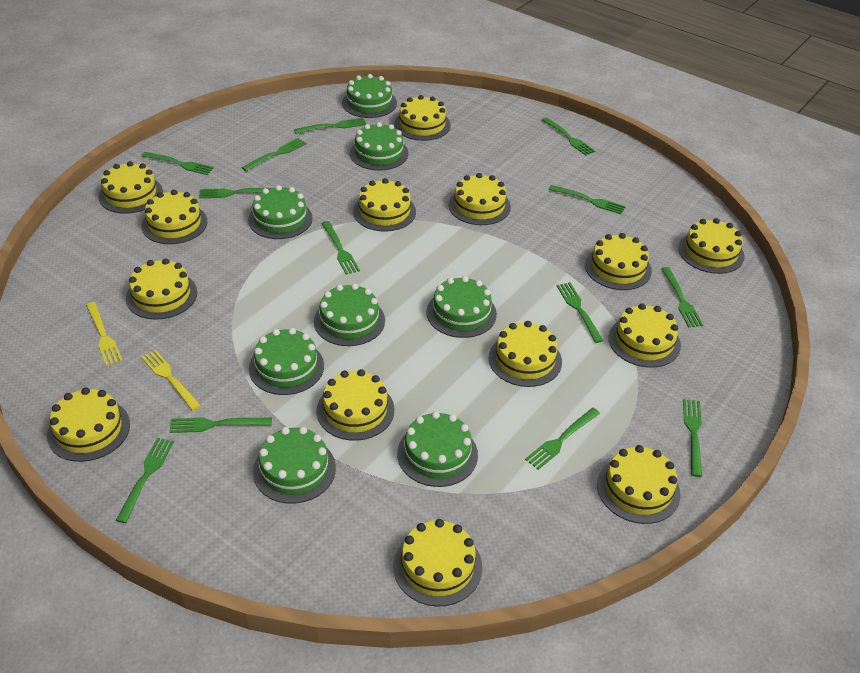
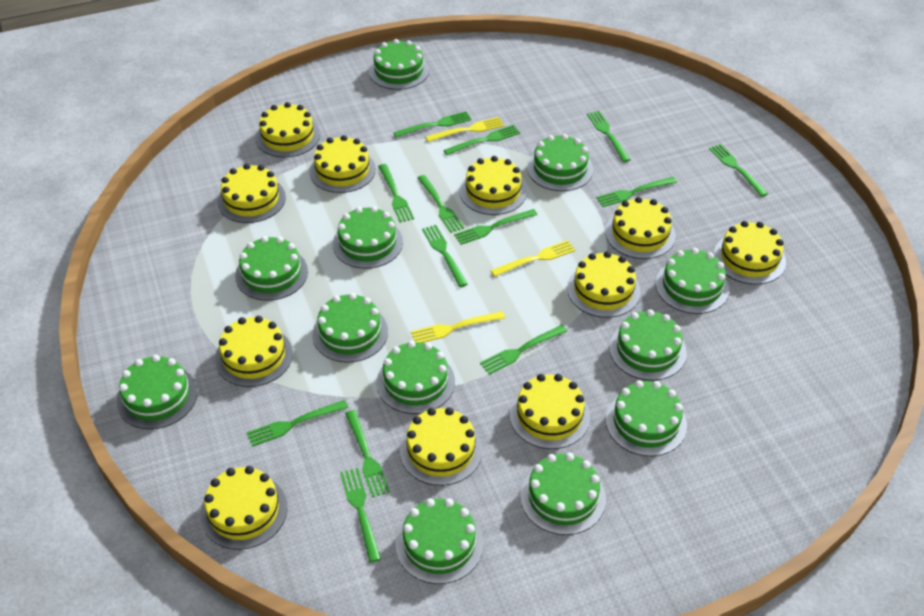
green cake: [248,185,313,239] [249,328,324,395] [253,427,336,504] [314,283,385,346] [342,74,397,118] [350,122,408,170] [397,411,478,487] [427,276,497,338] = 8 -> [117,354,198,429] [235,236,308,301] [312,293,388,362] [333,206,403,269] [369,39,429,90] [376,341,455,414] [395,498,484,584] [520,452,606,535] [527,134,593,191] [606,380,687,456] [609,309,687,381] [656,248,729,314] = 12
yellow cake: [47,387,130,462] [98,161,163,214] [126,258,197,320] [142,190,207,244] [316,369,394,441] [353,178,416,232] [393,519,482,607] [394,95,451,141] [449,173,511,225] [489,321,562,387] [585,233,652,290] [597,445,680,524] [609,303,681,368] [678,218,744,274] = 14 -> [200,466,287,550] [215,316,293,387] [217,164,286,223] [256,102,320,157] [310,135,376,193] [400,407,482,486] [460,156,527,215] [510,374,590,449] [567,251,641,318] [605,197,676,259] [714,221,786,285] = 11
yellow fork: [86,302,122,366] [141,350,201,411] = 2 -> [411,311,505,343] [426,117,504,142] [490,240,575,277] = 3

